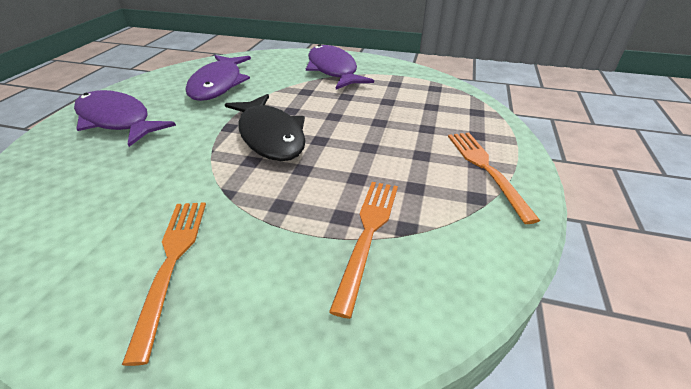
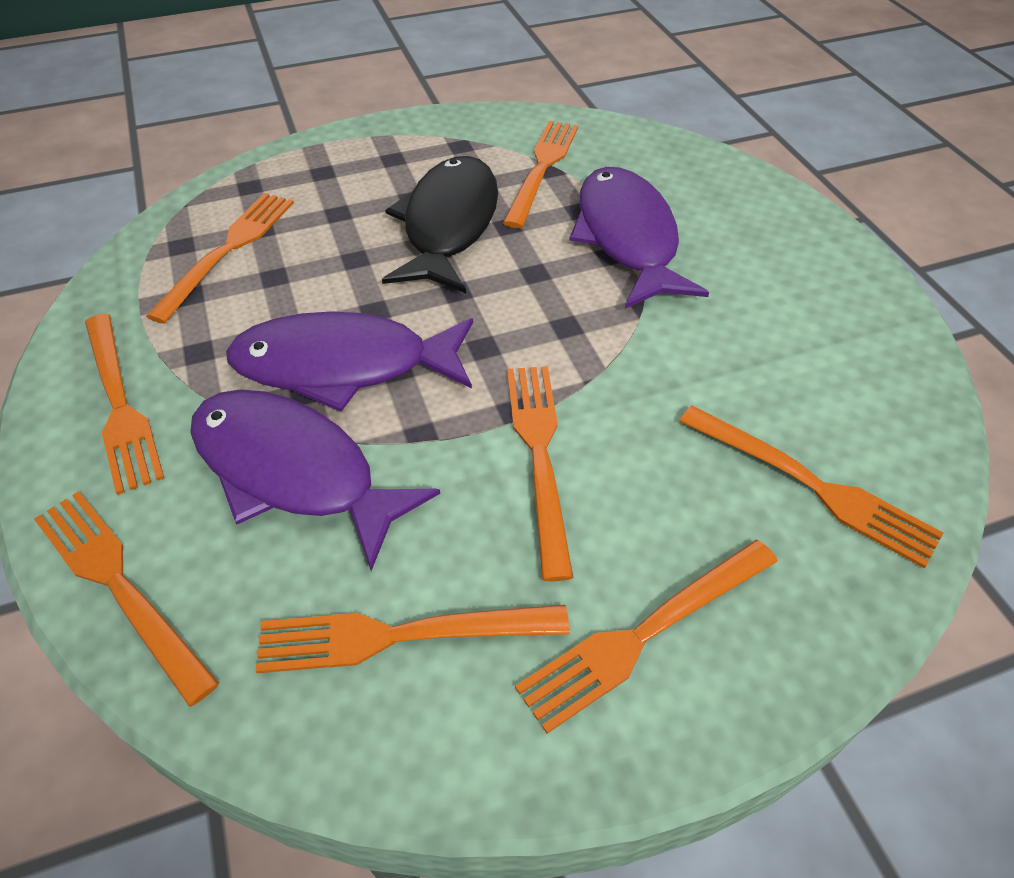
orange fork: [122,202,206,366] [329,182,398,319] [448,132,540,224] = 3 -> [34,491,219,707] [85,314,164,495] [146,193,294,324] [255,605,570,673] [503,121,578,228] [507,366,573,581] [515,540,778,734] [679,406,944,568] = 8

